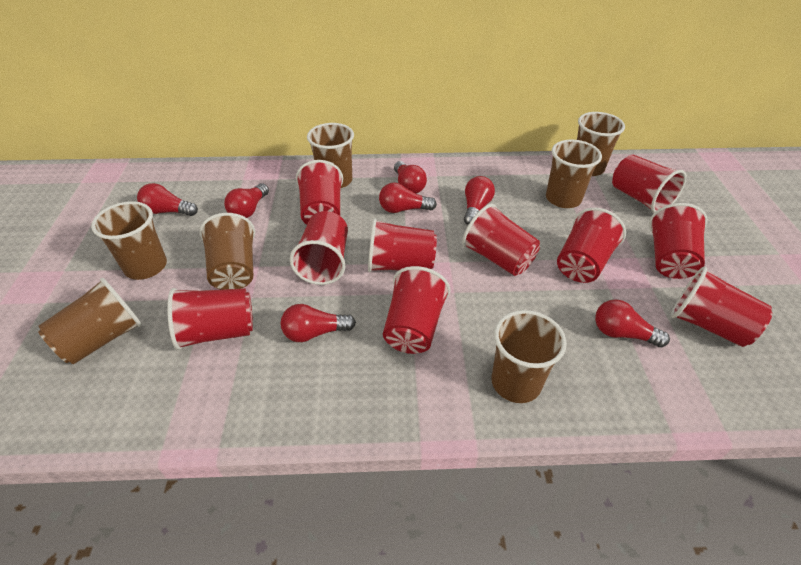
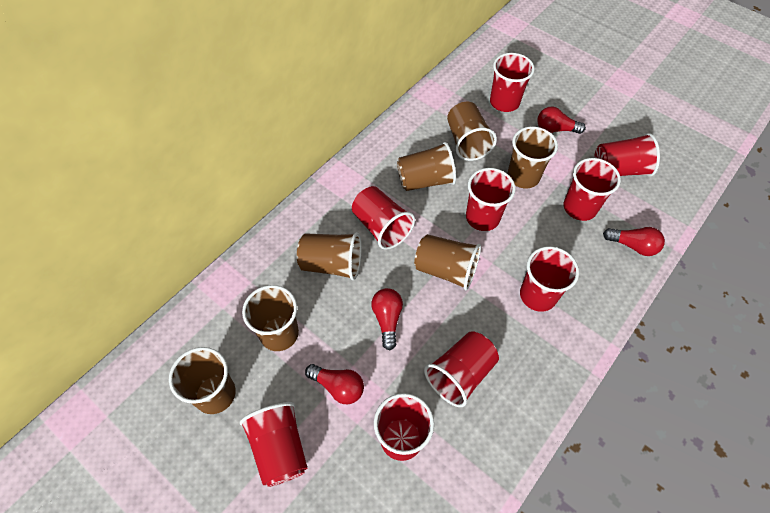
red cup: [167,288,253,350] [290,211,348,285] [296,160,343,225] [368,218,437,272] [383,266,450,354] [462,204,540,276] [557,208,626,283] [612,155,686,213] [649,203,708,279] [671,267,772,347] = 10 -> [240,402,307,487] [352,186,415,250] [374,393,434,461] [424,331,499,407] [466,168,516,231] [490,53,535,112] [520,246,579,312] [563,158,621,221] [594,133,660,176] = 9
red light bulb: [137,183,198,216] [224,183,269,218] [281,304,356,342] [379,182,437,213] [394,161,427,194] [464,176,495,225] [595,299,670,347] = 7 -> [305,364,364,404] [371,288,403,350] [537,107,586,134] [603,227,665,256] = 4

